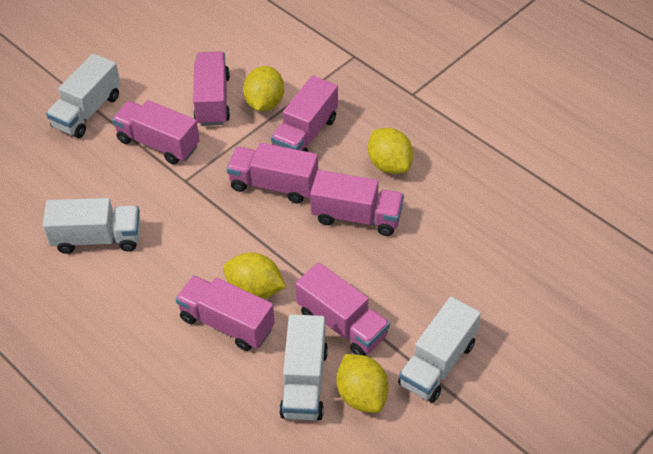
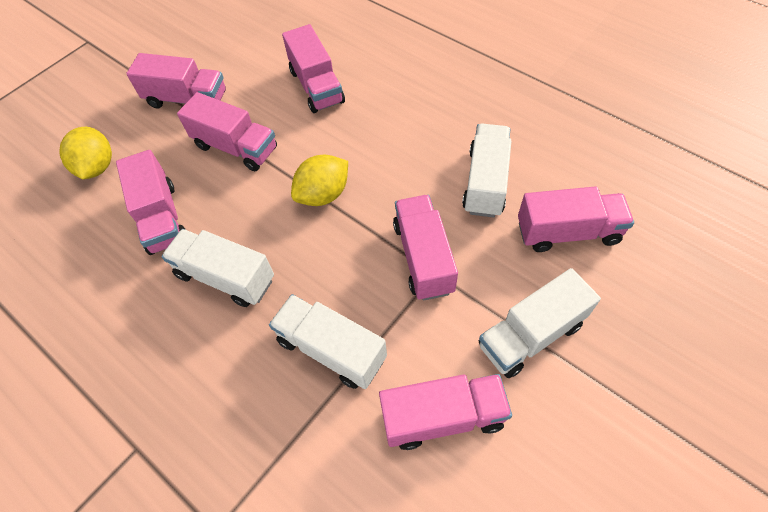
yellow lemon: [223,252,286,299] [243,66,284,111] [336,354,389,413] [368,128,413,174] = 4 -> [59,127,112,179] [291,155,348,206] = 2

